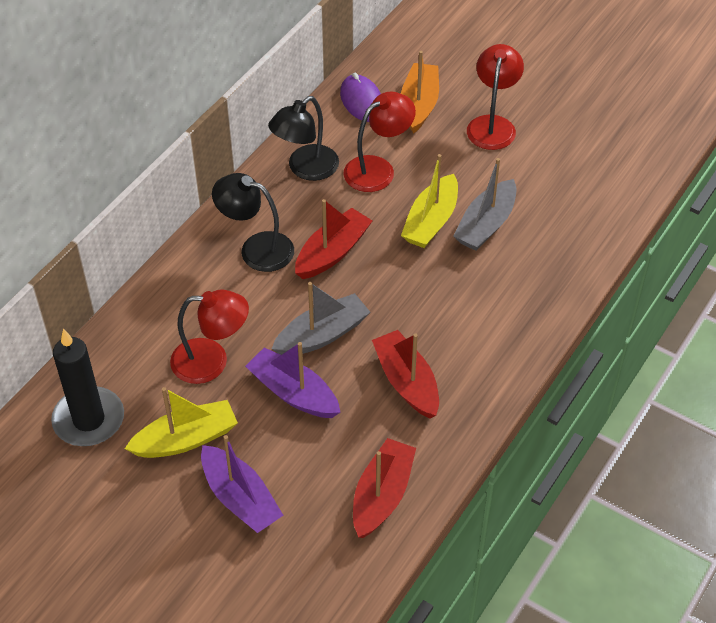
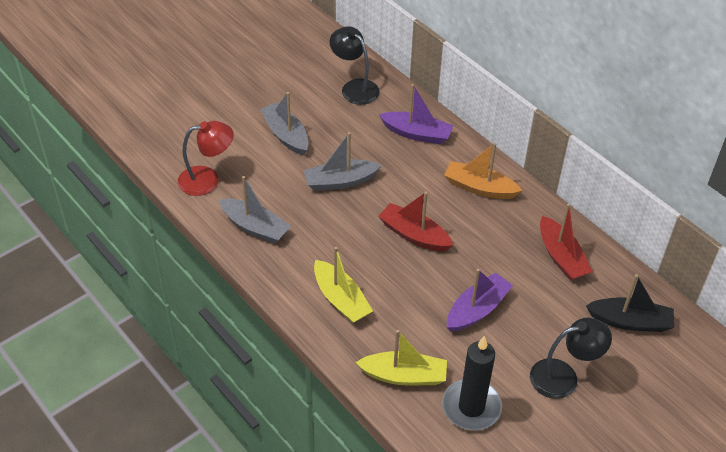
black boat: none = 0 -> [586,274,674,332] = 1
grey boat: [272,282,370,355] [453,158,516,251] = 2 -> [219,176,291,244] [260,92,309,156] [304,132,382,191] = 3
purple mouse: [340,73,381,122] = 1 -> none = 0
red boat: [295,199,372,279] [353,438,416,538] [372,330,439,418] = 3 -> [378,192,453,251] [540,203,593,280] = 2
red lamp: [170,290,249,384] [344,92,416,192] [467,44,524,150] = 3 -> [178,121,234,196] = 1

